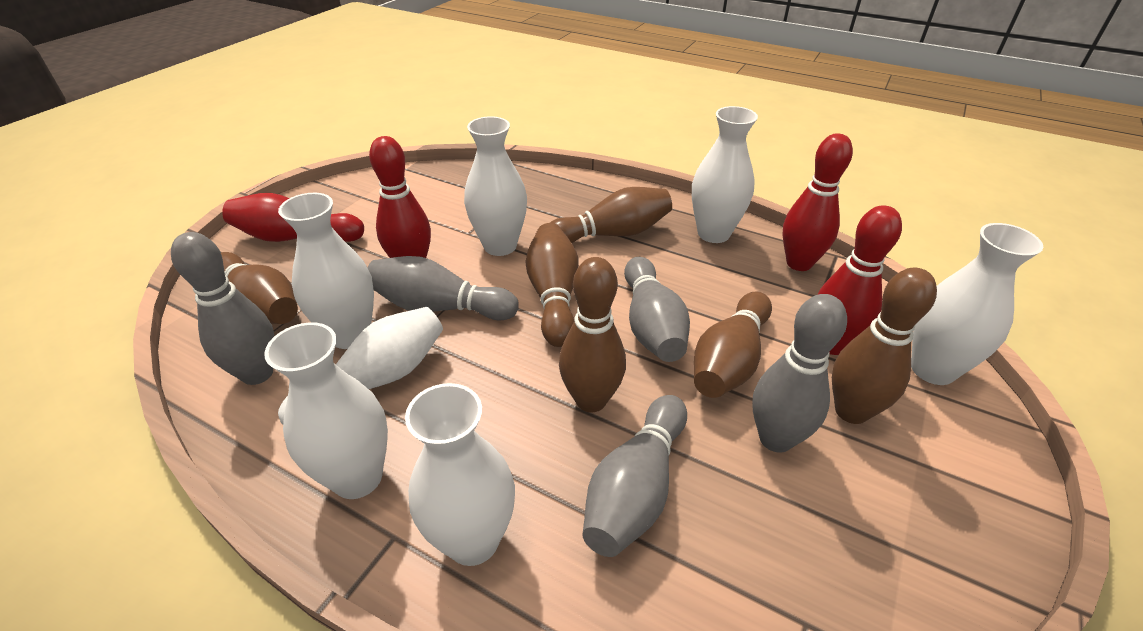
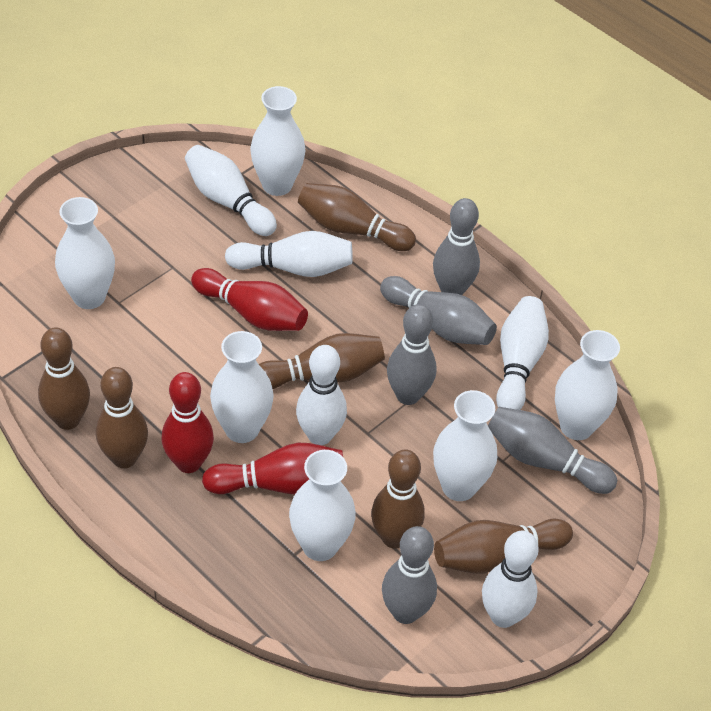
red bowling pin: [222,193,364,242] [369,136,431,258] [783,133,853,271] [818,205,902,355] = 4 -> [162,372,214,473] [191,268,308,331] [202,443,343,495] = 3
white bowling pin: [278,307,443,424] = 1 -> [185,145,277,236] [225,231,353,277] [296,345,347,445] [482,531,539,628] [496,296,549,410] = 5

